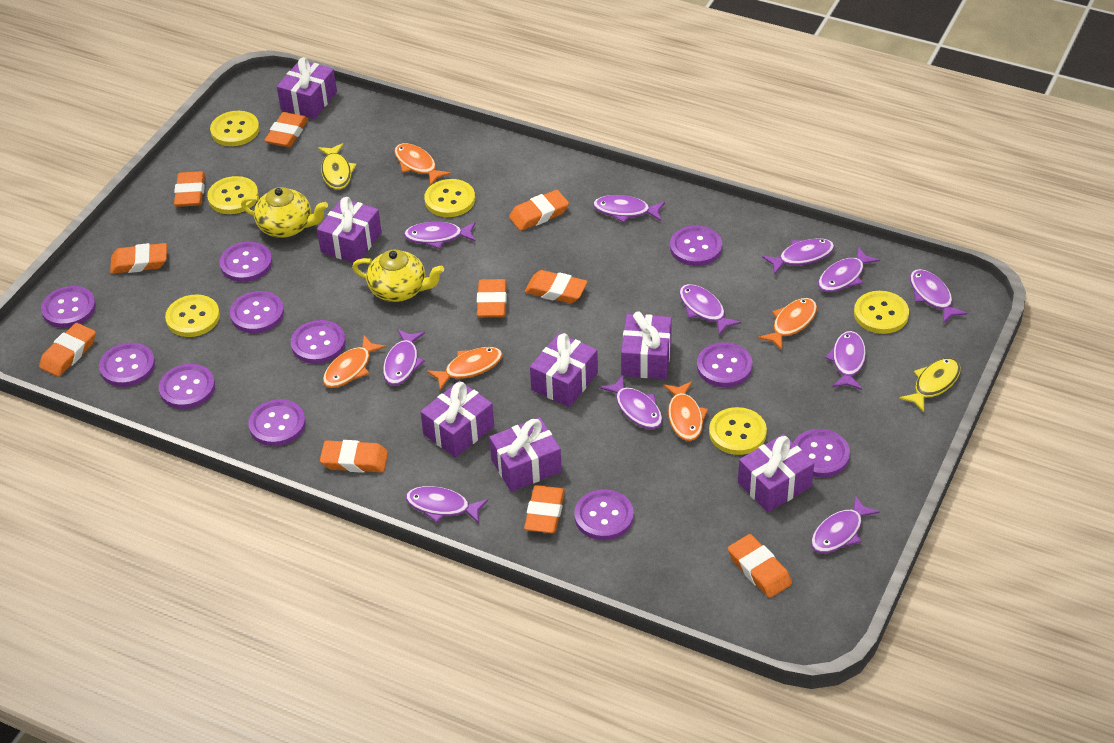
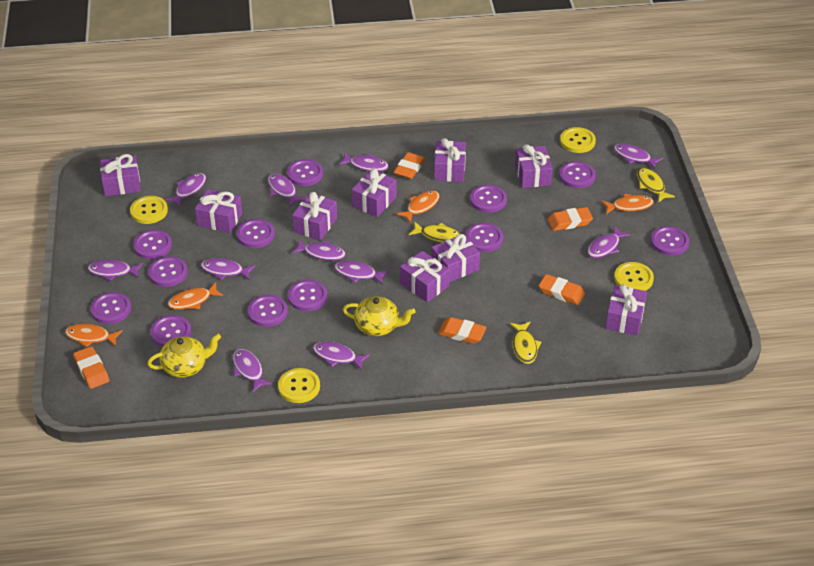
orange eraser: [39,323,96,377] [110,243,167,274] [174,171,205,207] [264,112,308,147] [320,440,388,473] [477,279,507,317] [509,190,569,231] [524,485,565,533] [525,270,588,303] [728,534,792,598] = 10 -> [73,346,109,389] [393,152,425,179] [438,317,486,344] [539,274,585,305] [548,207,593,231] = 5
orange fish: [323,335,386,388] [394,143,451,186] [427,347,503,390] [663,381,708,441] [758,298,817,350] = 5 -> [65,324,123,348] [168,282,224,310] [396,191,440,223] [601,194,654,214] = 4
purple button: [41,286,96,328] [99,343,155,387] [159,364,215,409] [220,241,272,282] [230,291,284,333] [248,399,306,446] [291,320,346,364] [574,489,634,540] [670,226,722,266] [697,342,752,387] [793,429,850,478] = 11 -> [90,292,131,324] [133,230,172,259] [148,256,188,287] [150,315,192,347] [237,219,275,248] [248,295,288,327] [287,159,323,186] [288,280,328,311] [465,223,503,252] [470,185,507,213] [559,161,596,188] [651,226,689,256] = 12
purple gift: [277,57,337,119] [317,197,382,263] [420,381,494,458] [489,417,562,492] [530,333,598,407] [621,311,672,379] [738,434,814,512] = 7 -> [100,154,141,196] [195,189,242,233] [292,192,337,241] [352,169,397,217] [400,251,450,302] [431,234,480,282] [434,138,466,182] [515,144,552,188] [605,284,647,336] = 9
yellow button: [165,295,220,337] [207,176,259,214] [210,111,259,146] [424,179,475,217] [709,407,767,455] [854,291,909,334] = 6 -> [130,196,168,224] [278,368,320,403] [560,127,596,153] [614,262,654,291] = 4
yellow fish: [318,143,356,190] [899,358,961,412] = 2 -> [409,221,460,242] [510,322,541,364] [637,168,675,203] = 3

